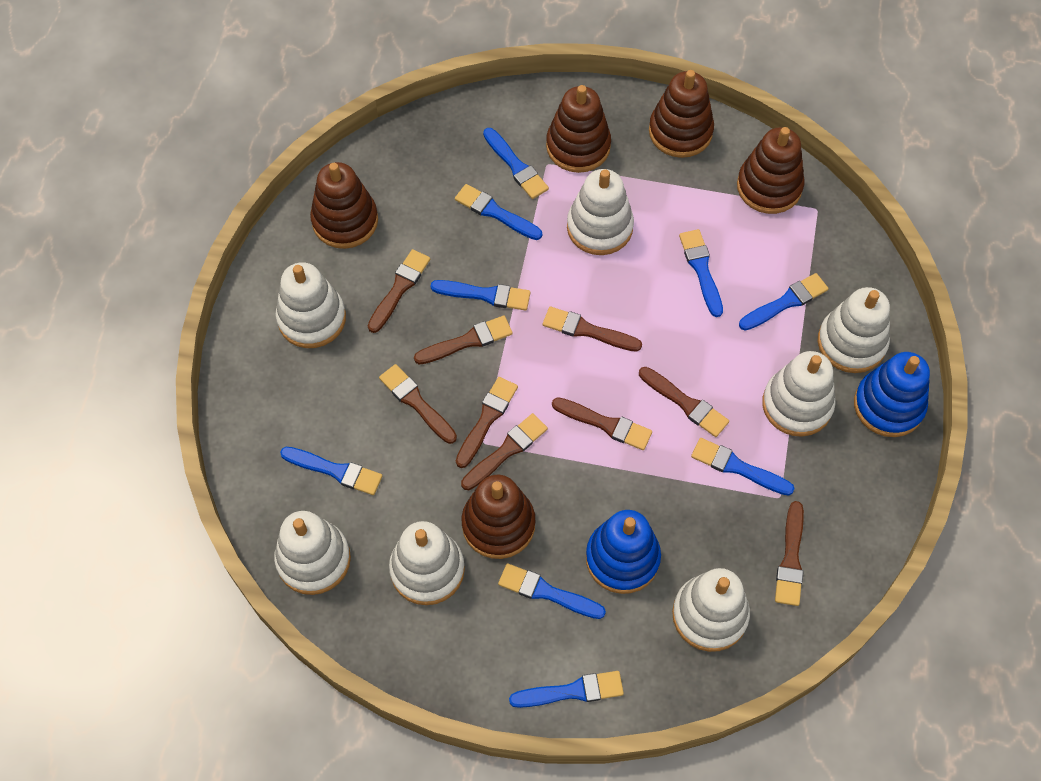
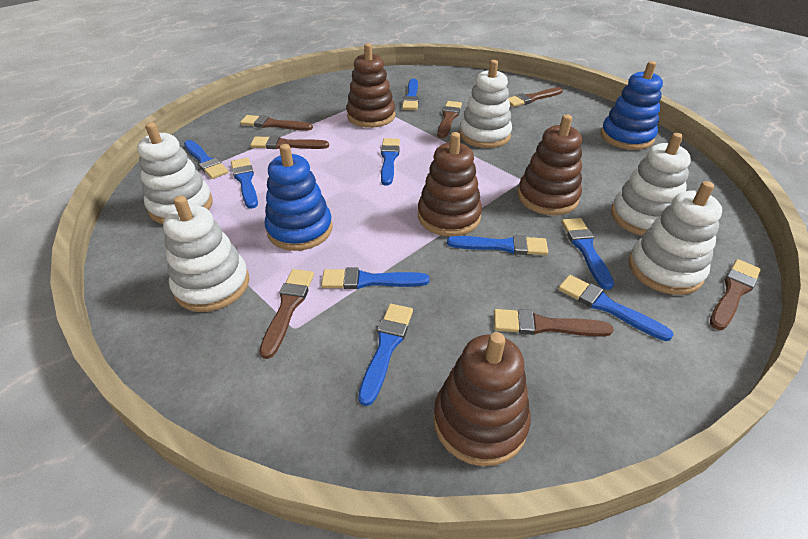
brown brush: [368,249,430,333] [379,364,457,444] [414,316,513,365] [456,377,518,468] [461,413,548,490] [543,307,642,352] [552,397,652,450] [639,367,729,437] [775,501,804,606] = 9 -> [240,115,313,131] [250,136,329,149] [259,269,314,359] [437,101,462,138] [494,309,614,336] [508,87,563,107] [710,259,761,330] = 7
brown stacking toy: [310,162,378,249] [462,475,535,559] [546,85,611,173] [649,70,714,158] [737,127,804,214] = 5 -> [346,43,395,128] [418,132,482,236] [433,332,531,466] [518,114,582,215] = 4
white stacking toy: [274,511,351,595] [275,262,346,348] [389,521,465,605] [567,169,634,255] [672,568,750,652] [762,351,836,437] [818,287,890,373] = 7 -> [137,122,213,224] [163,196,249,312] [460,60,512,148] [611,133,691,236] [629,181,722,295] = 5

